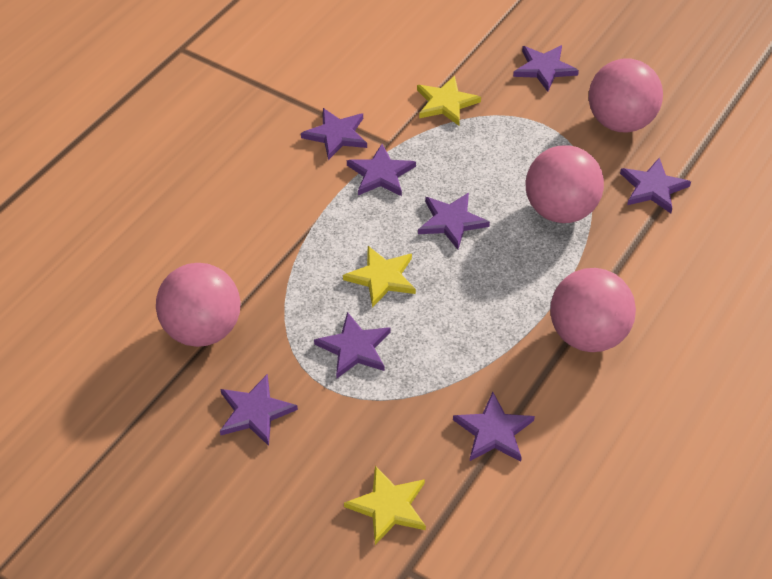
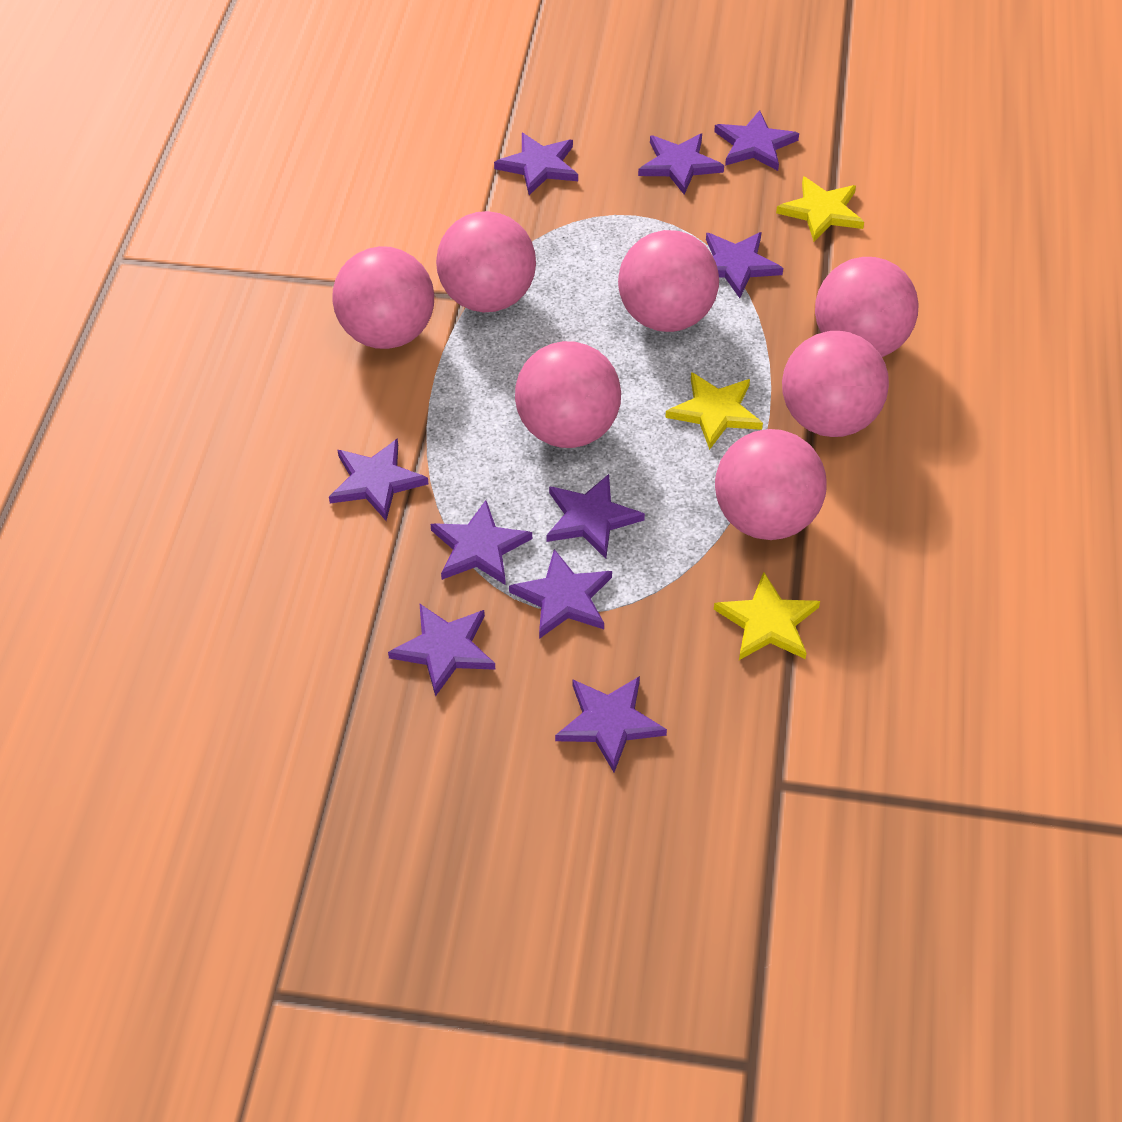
pink ball: [156,263,241,347] [526,145,604,223] [550,268,636,352] [589,59,663,132] = 4 -> [332,246,434,349] [436,211,536,312] [515,341,621,448] [618,230,719,332] [715,429,826,540] [782,331,889,437] [815,257,919,357] = 7
purple star: [220,374,298,446] [301,108,367,160] [314,312,390,378] [347,144,416,196] [418,193,490,250] [453,392,535,462] [513,45,579,92] [620,158,691,213] = 8 -> [329,438,428,521] [388,603,495,697] [431,500,532,585] [494,133,578,195] [509,549,612,639] [546,474,645,559] [555,676,667,772] [638,134,724,194] [706,232,783,298] [714,110,799,171] = 10

